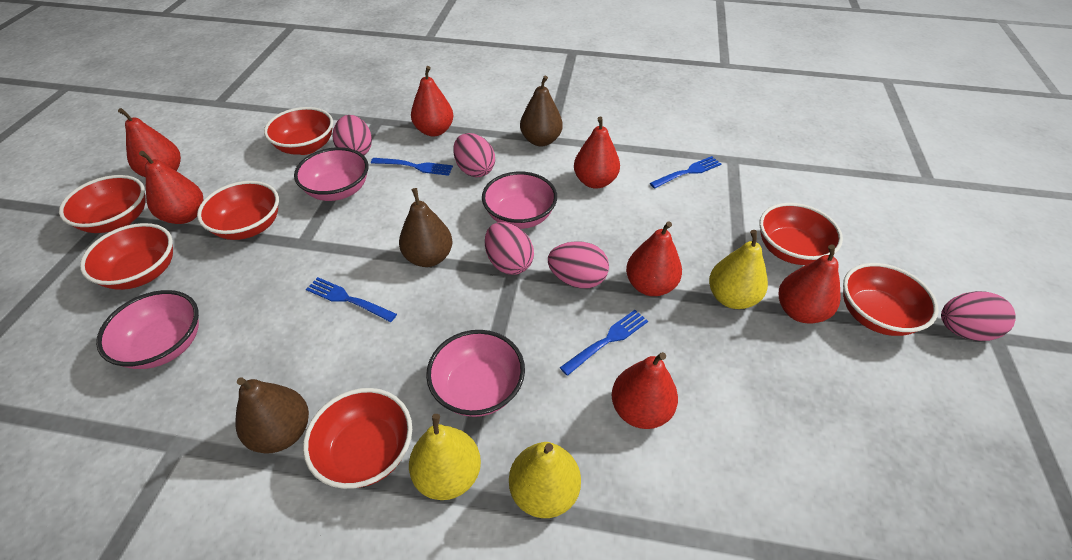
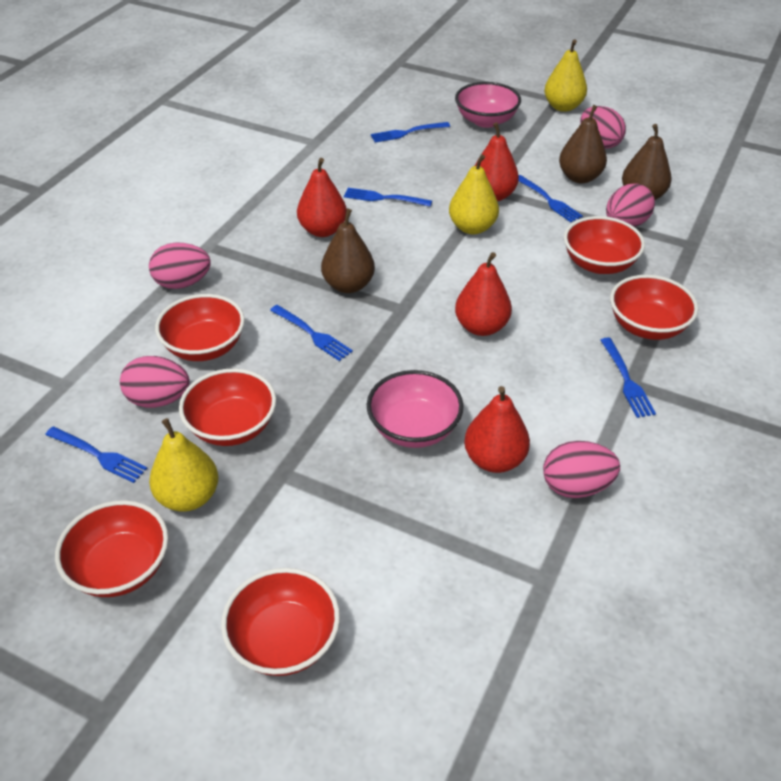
blue fork: [306,277,397,322] [371,158,453,176] [560,310,648,376] [650,156,721,189] = 4 -> [45,427,148,483] [270,305,353,361] [344,188,432,206] [371,122,450,143] [519,175,583,222] [600,337,656,418] = 6
pink bowl: [96,290,199,369] [294,147,368,201] [426,330,525,417] [482,171,557,229] = 4 -> [367,370,464,448] [455,82,521,128] = 2
red bowl: [59,175,146,233] [80,223,173,290] [197,181,279,240] [264,107,333,155] [303,388,412,489] [759,203,843,265] [843,263,938,336] = 7 -> [55,500,169,597] [155,294,245,361] [179,369,276,446] [221,568,340,676] [564,216,645,274] [610,275,698,340] = 6
red pear: [118,108,181,178] [139,151,203,224] [411,66,453,137] [574,116,620,189] [612,352,678,429] [626,222,682,296] [779,245,841,323] = 7 -> [297,158,347,237] [455,252,512,336] [464,386,530,473] [475,122,519,201] = 4

